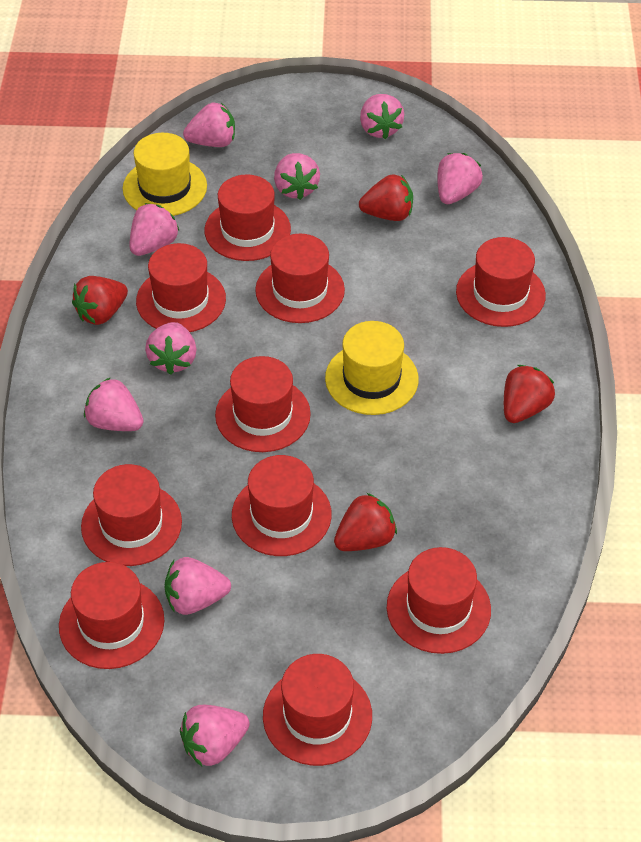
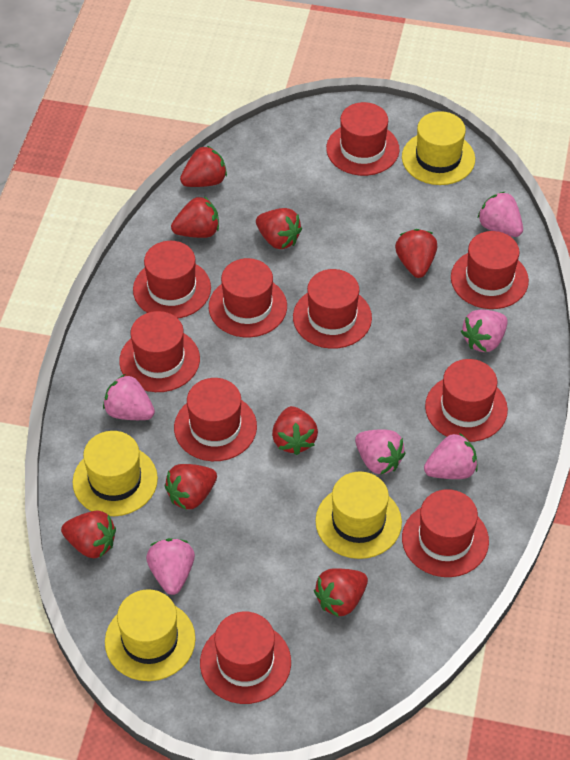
pink strawberry: [84,377,144,431] [130,203,179,256] [145,322,196,375] [165,557,231,615] [180,705,250,766] [183,103,235,147] [274,153,320,200] [360,94,404,139] [437,153,483,204] = 9 -> [103,374,155,420] [146,538,195,595] [355,429,405,475] [424,433,478,479] [461,309,508,352] [477,192,523,237] = 6
red strawberry: [72,276,128,325] [334,493,397,551] [359,174,413,221] [504,365,555,423] = 4 -> [61,510,116,558] [165,464,217,510] [171,197,219,238] [180,145,227,187] [256,208,302,249] [272,406,318,455] [314,568,368,617] [395,229,437,278] = 8
yellow hat: [123,133,207,216] [325,321,419,415] = 2 -> [73,431,158,516] [105,589,196,681] [315,472,402,559] [402,111,475,185] = 4

